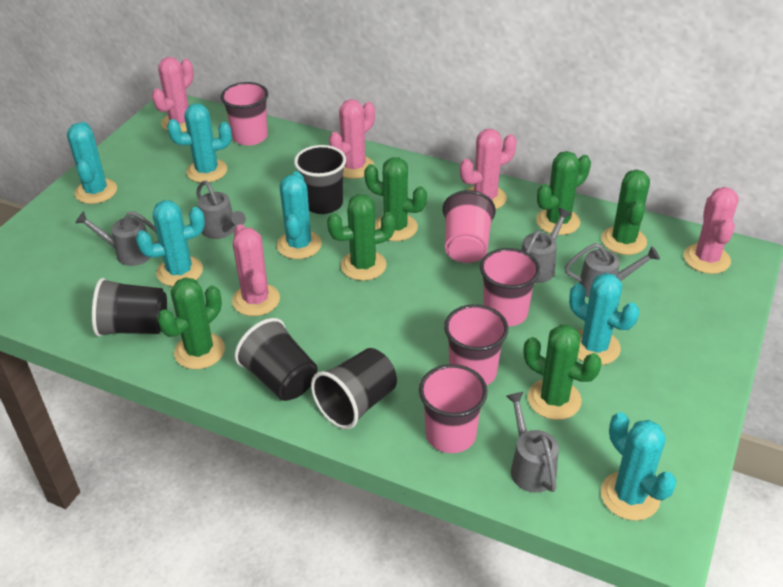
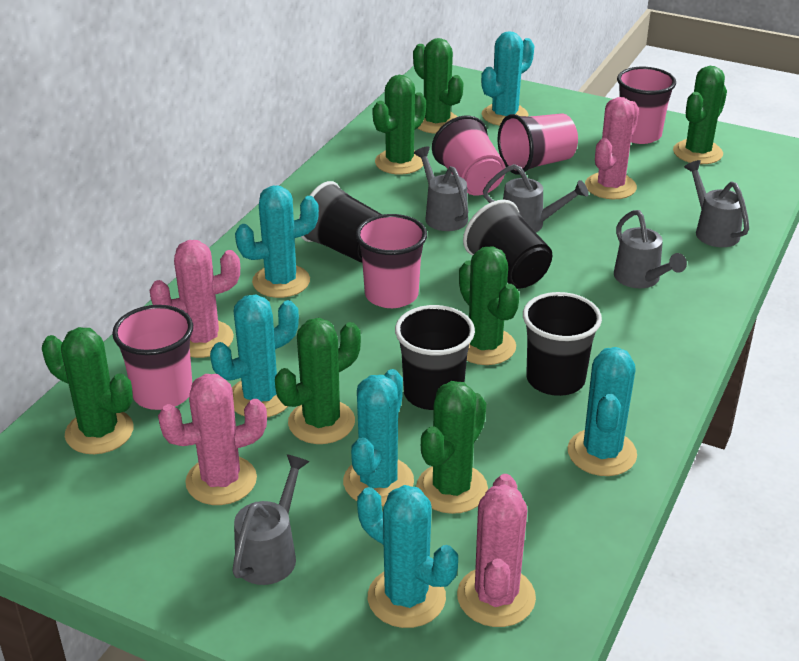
green cactus: [157,277,225,369] [327,194,396,281] [364,157,427,241] [524,324,602,420] [536,151,591,235] [602,170,650,255] = 6 -> [42,327,133,454] [275,318,361,444] [373,75,426,174] [413,38,464,134] [416,381,488,514] [459,246,520,365] [673,66,727,164] = 7
pink cactus: [152,57,194,132] [232,224,280,316] [329,99,375,179] [460,129,517,209] [684,187,739,274] = 5 -> [149,240,240,358] [158,374,267,505] [457,474,536,627] [585,97,639,199] = 4

